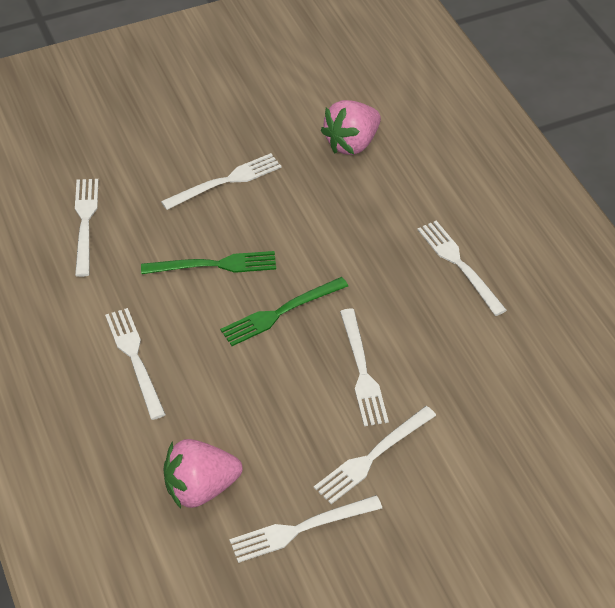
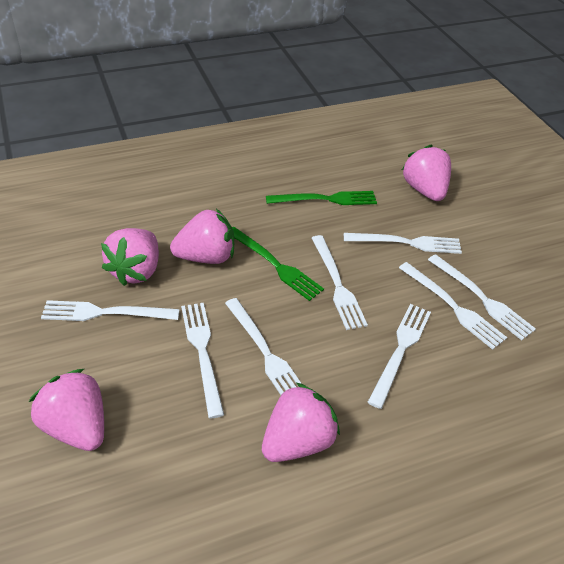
pink strawberry: [163,439,243,508] [321,100,381,155] = 2 -> [29,369,104,451] [101,228,159,286] [170,209,234,264] [262,383,340,462] [402,145,451,201] = 5
white fork: [75,179,98,277] [105,308,166,420] [161,153,282,210] [229,495,382,563] [314,406,436,504] [340,309,389,426] [417,221,507,316] = 7 -> [41,300,180,321] [181,303,224,419] [225,298,302,395] [312,235,368,330] [344,233,462,254] [368,304,431,409] [399,262,507,350] [428,254,536,340] = 8

